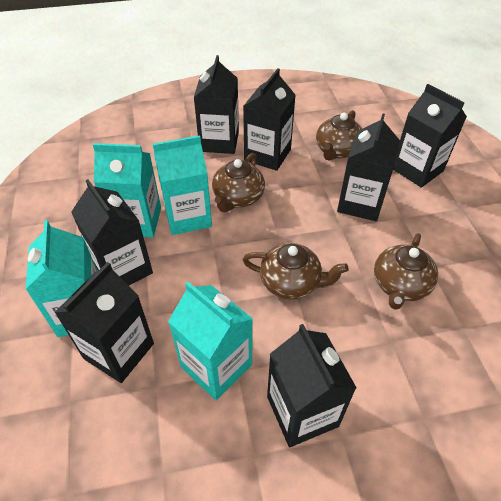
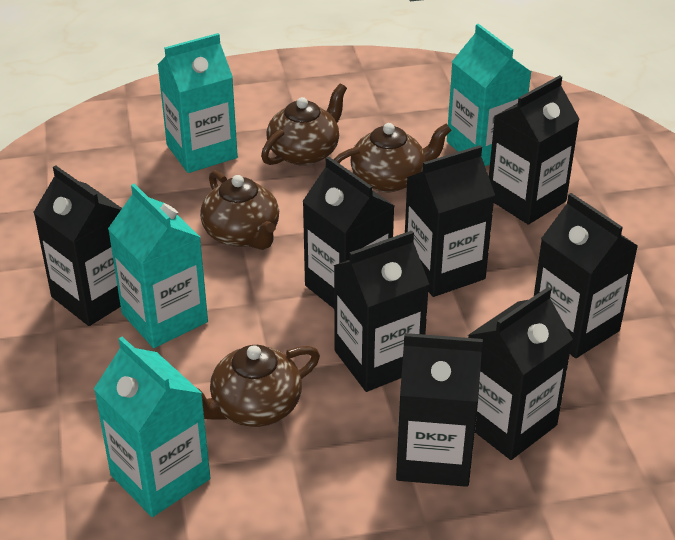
black carton: [54,262,154,383] [71,179,153,285] [194,55,239,154] [243,68,296,171] [267,324,357,447] [337,113,400,221] [393,84,467,188] = 7 -> [33,166,122,326] [302,156,394,308] [334,231,429,392] [396,333,483,487] [405,145,495,297] [468,287,573,460] [489,75,579,225] [534,193,638,358] = 8

